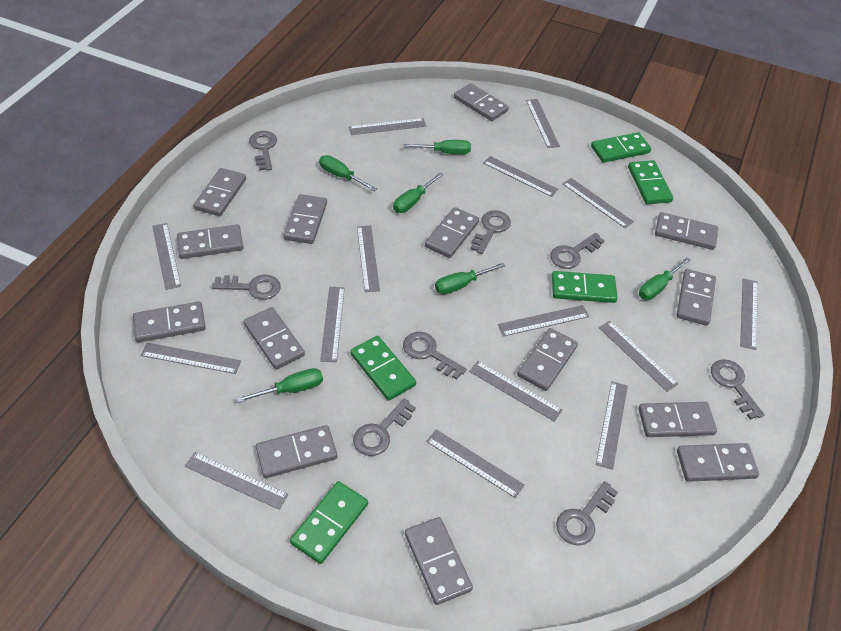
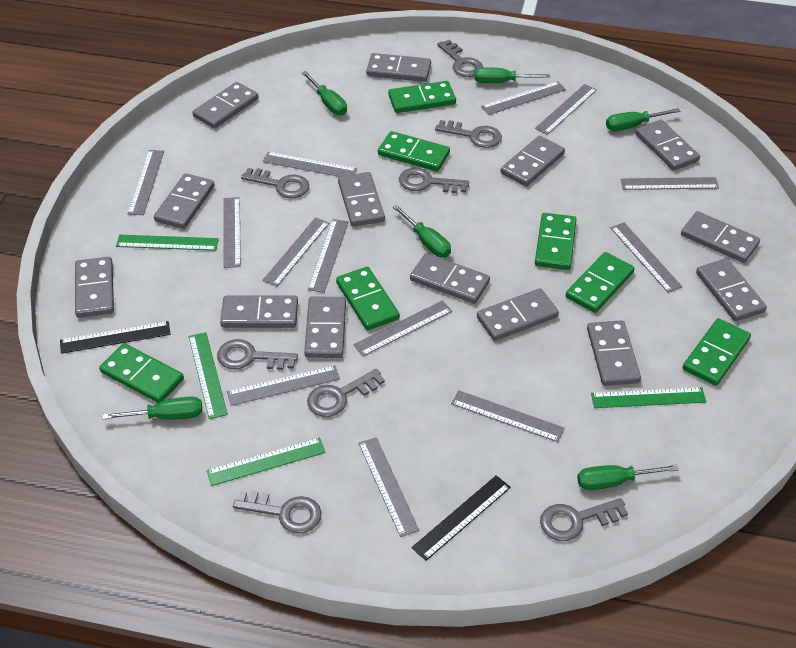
black ruler: none = 0 -> [60,321,171,354] [412,475,511,561] = 2
green domino: [290,481,368,564] [350,336,416,401] [552,271,618,303] [591,132,651,163] [628,160,673,204] = 5 -> [99,343,184,403] [336,267,400,330] [378,131,450,172] [388,81,456,113] [535,213,577,270] [566,252,635,313] [683,318,751,386] = 7
green ruler: none = 0 -> [116,235,219,251] [189,332,228,419] [207,437,326,486] [591,387,706,408] = 4
grey ruler: [141,343,241,374] [152,223,181,290] [185,452,289,510] [320,287,345,362] [349,118,426,135] [357,226,380,292] [426,429,525,498] [469,361,563,422] [483,156,558,197] [498,305,589,337] [526,99,560,148] [562,178,634,228] [596,381,628,470] [599,321,678,392] [740,278,758,350] = 15 -> [128,150,164,215] [223,197,241,268] [227,365,340,406] [262,217,329,287] [263,152,357,177] [308,219,348,293] [353,300,452,356] [358,437,419,537] [451,390,565,442] [481,81,566,115] [535,84,597,135] [610,222,682,293] [621,177,719,190] = 13

